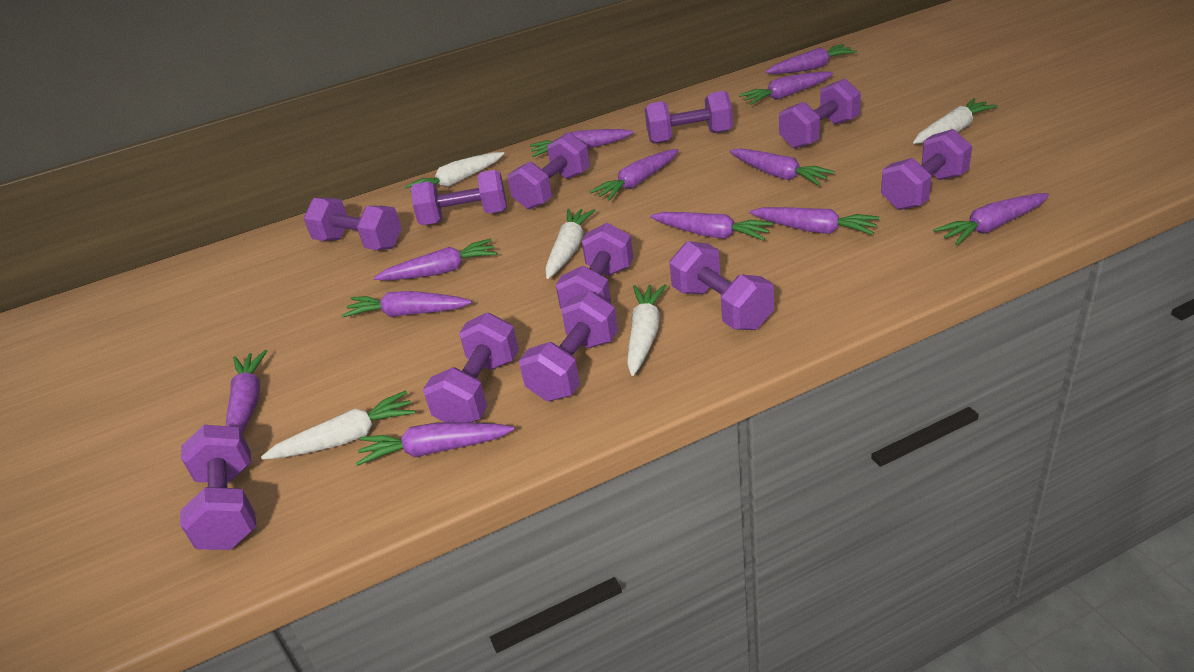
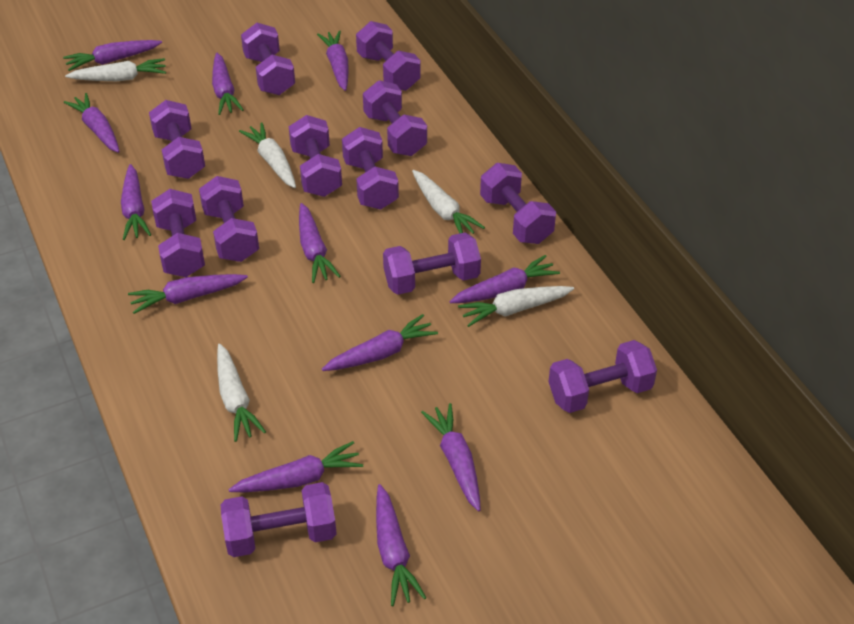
purple dumbbell: [180,425,256,550] [304,198,402,250] [411,170,507,225] [423,313,519,423] [508,132,590,210] [519,291,618,401] [556,223,634,309] [645,91,733,144] [669,241,774,330] [779,79,861,149] [881,129,972,210] = 11 -> [149,100,205,179] [151,189,205,277] [199,176,259,262] [221,482,337,557] [241,23,295,95] [289,115,342,197] [342,127,399,210] [356,21,421,91] [363,80,427,156] [383,233,481,295] [480,163,556,244] [549,340,657,413] = 12

